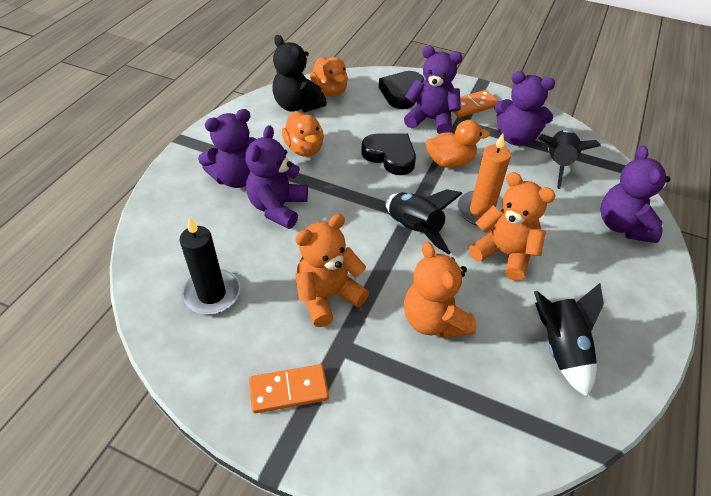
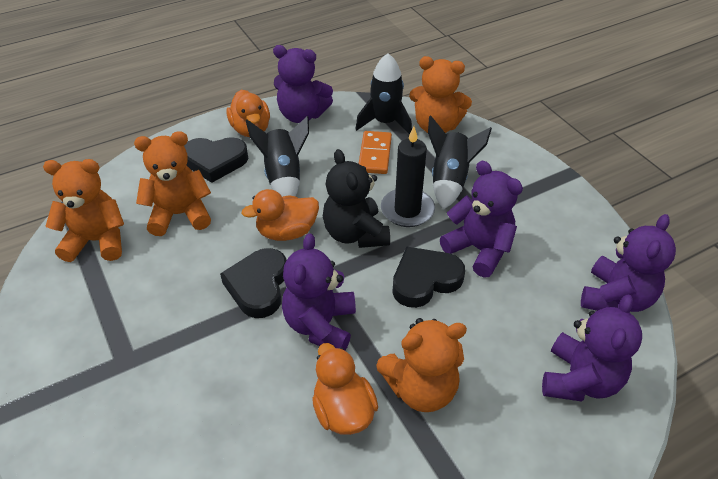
black heart: [361,134,416,175] [379,71,424,109] = 2 -> [184,137,248,183] [220,248,287,318] [392,247,465,308] = 3
orange candle: [458,133,511,226] = 1 -> none = 0
orange domino: [249,364,329,414] [453,90,499,118] = 2 -> [359,131,392,174] = 1
orange teddy bear: [295,214,369,327] [404,242,476,339] [469,172,556,281] = 3 -> [43,159,124,262] [134,131,211,236] [377,318,467,412] [409,56,472,133] = 4

